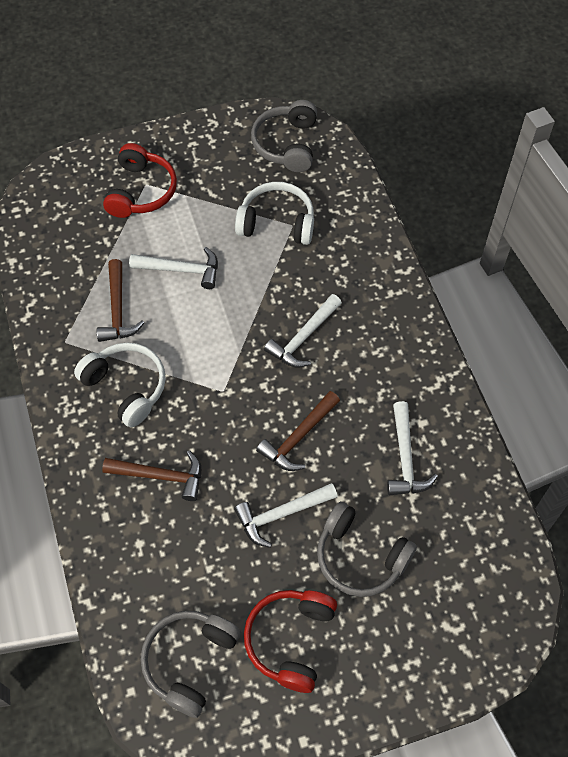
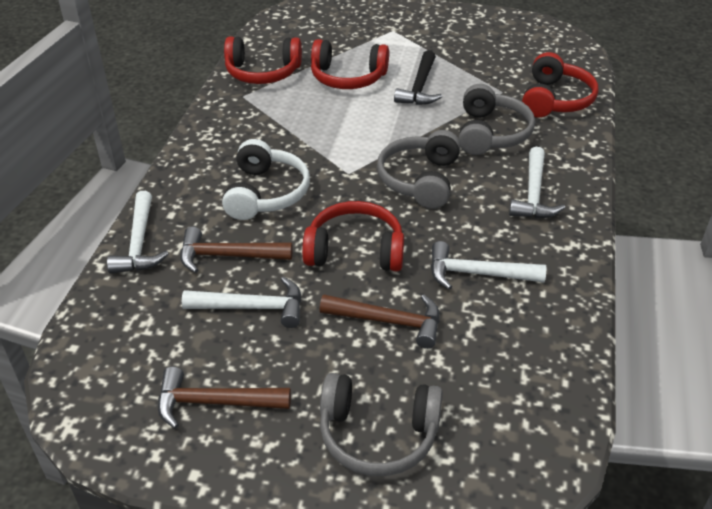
black hammer: none = 0 -> [394,50,442,105] = 1
red headphones: [103,143,177,218] [244,590,337,693] = 2 -> [224,36,302,84] [302,201,404,271] [311,39,389,89] [522,52,599,118] = 4
white headphones: [74,343,166,427] [235,182,314,245] = 2 -> [222,139,310,220] = 1

